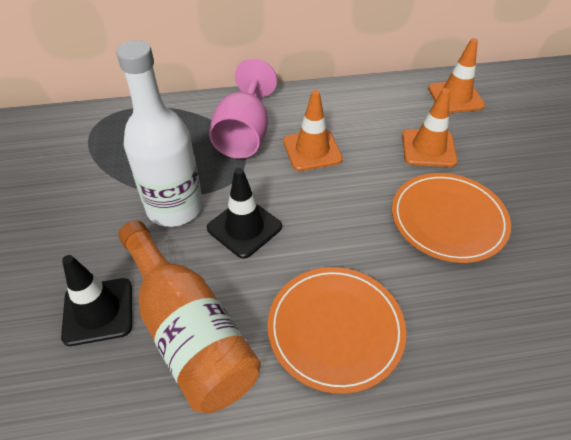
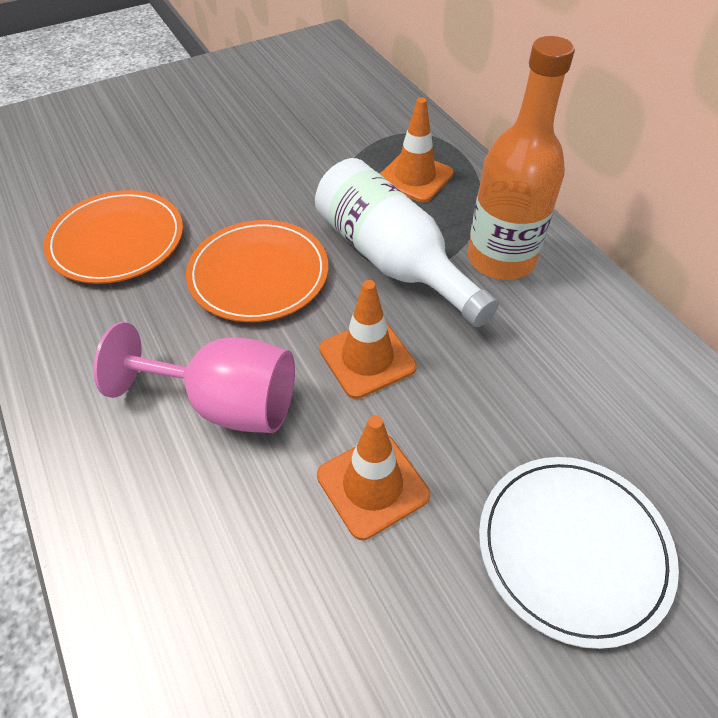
black traffic cone: [61,255,132,346] [207,168,282,259] = 2 -> none = 0
white plate: none = 0 -> [479,457,679,649] = 1

